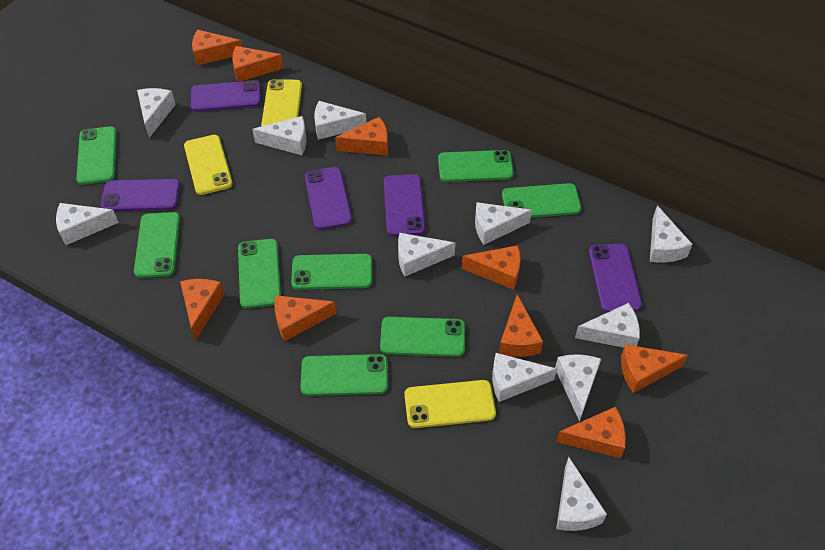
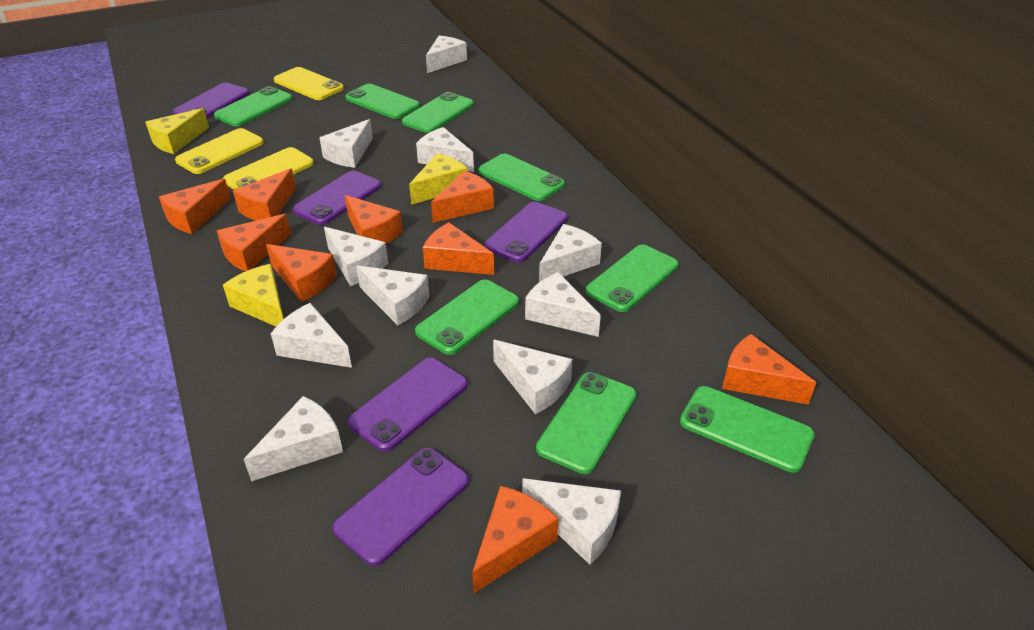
yellow cheese: none = 0 -> [145,108,209,154] [223,264,284,326] [409,153,468,205] = 3

